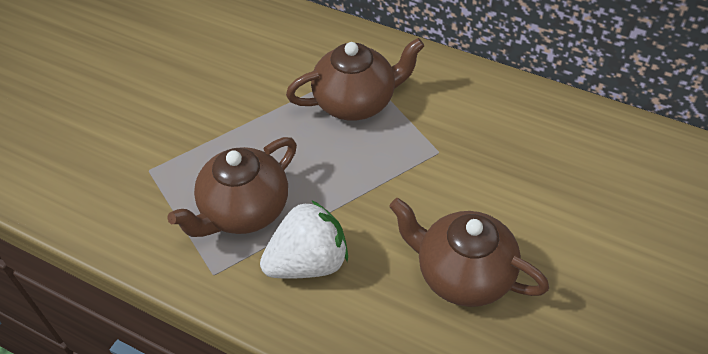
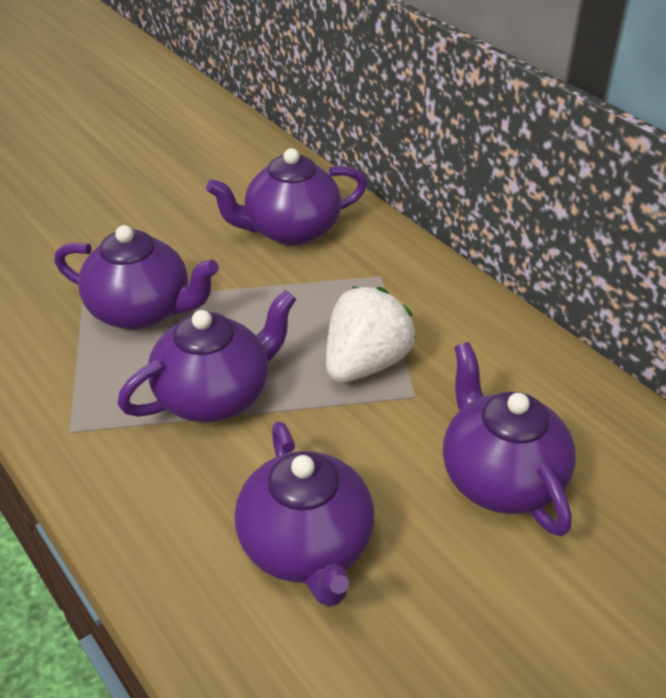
brown teapot: [167,137,297,237] [286,38,424,121] [389,198,549,307] = 3 -> none = 0
purple teapot: none = 0 -> [54,225,219,329] [118,290,296,422] [206,148,367,245] [234,422,374,607] [443,342,576,537] = 5

